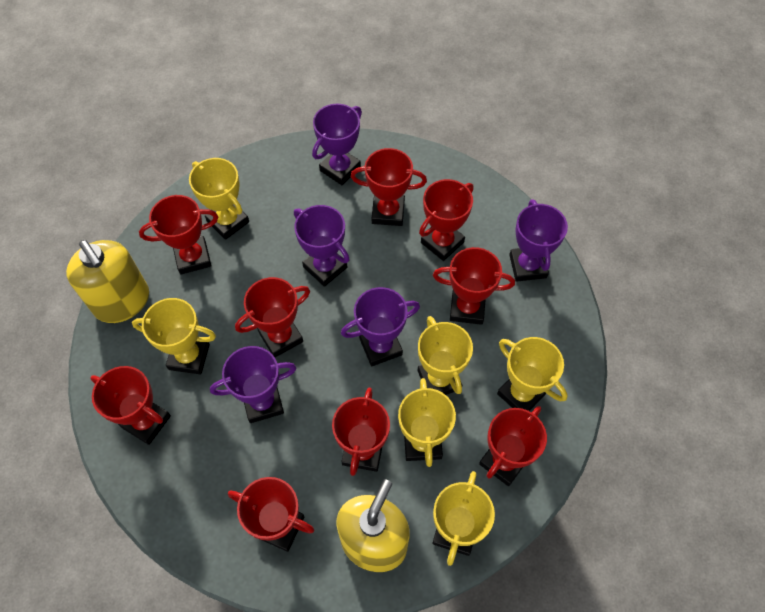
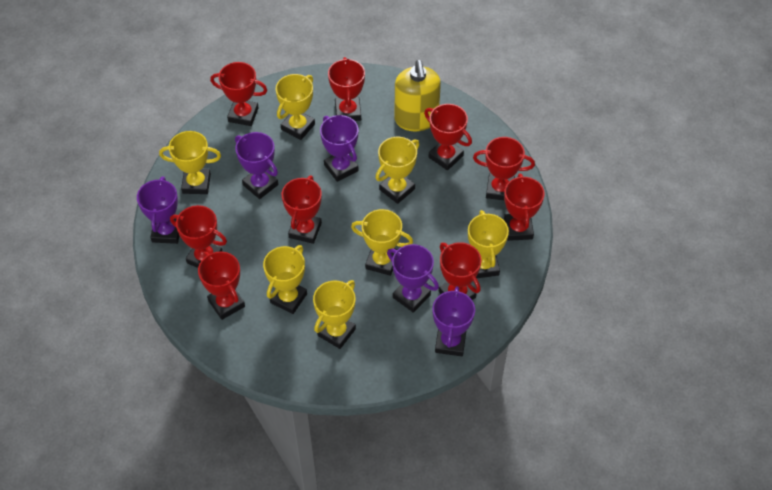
yellow soap dispenser: [66,240,149,323] [336,479,410,572] = 2 -> [394,60,441,131] = 1
yellow trophy: [132,298,216,375] [189,158,249,240] [398,378,456,467] [418,316,473,395] [432,471,495,566] [497,337,568,411] = 6 -> [159,131,221,194] [263,245,307,314] [275,74,315,140] [313,280,356,349] [351,209,413,276] [375,137,419,204] [468,210,509,278] = 7

